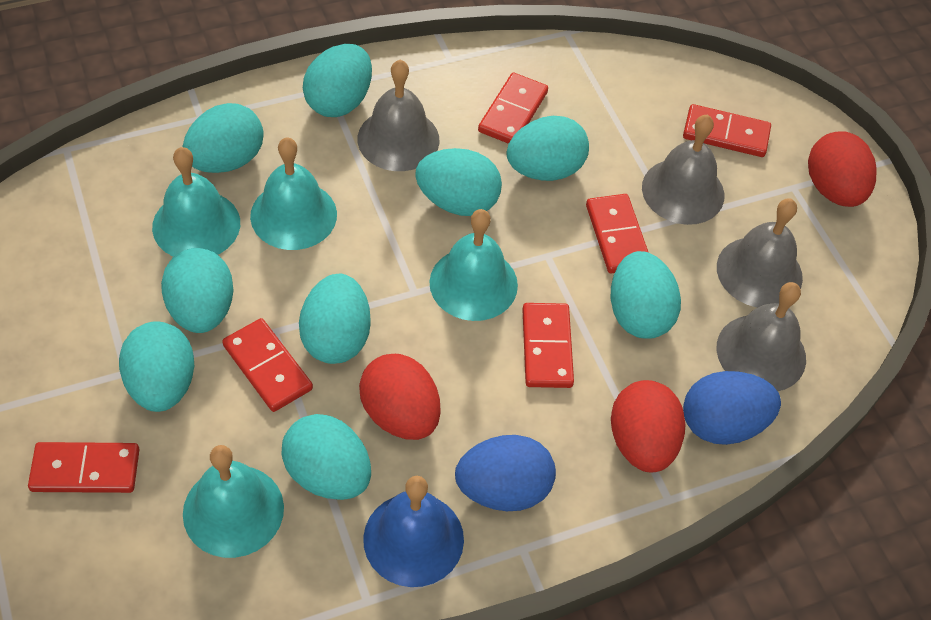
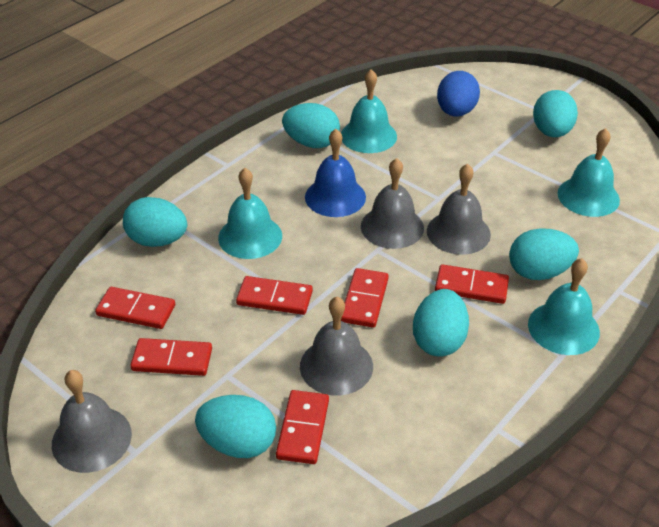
blue egg: [455,435,556,511] [683,371,781,445] = 2 -> [437,71,480,117] = 1
red egg: [359,354,441,440] [611,380,686,472] [808,131,877,207] = 3 -> none = 0
turquoise egg: [119,321,194,412] [161,248,234,333] [182,103,264,173] [281,414,371,500] [299,274,371,364] [303,44,372,117] [415,148,502,216] [507,116,589,181] [611,251,681,339] = 9 -> [123,197,187,247] [195,395,276,458] [282,103,340,148] [413,289,469,357] [509,228,579,280] [533,90,578,137] = 6

